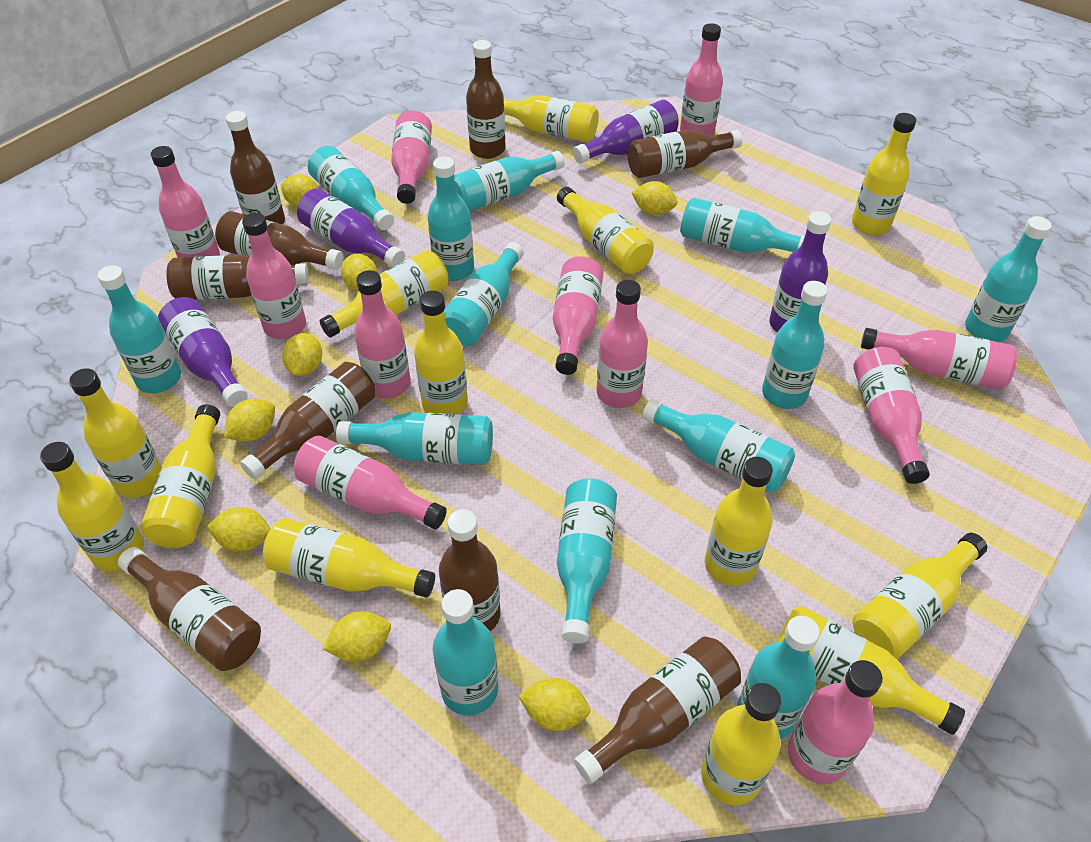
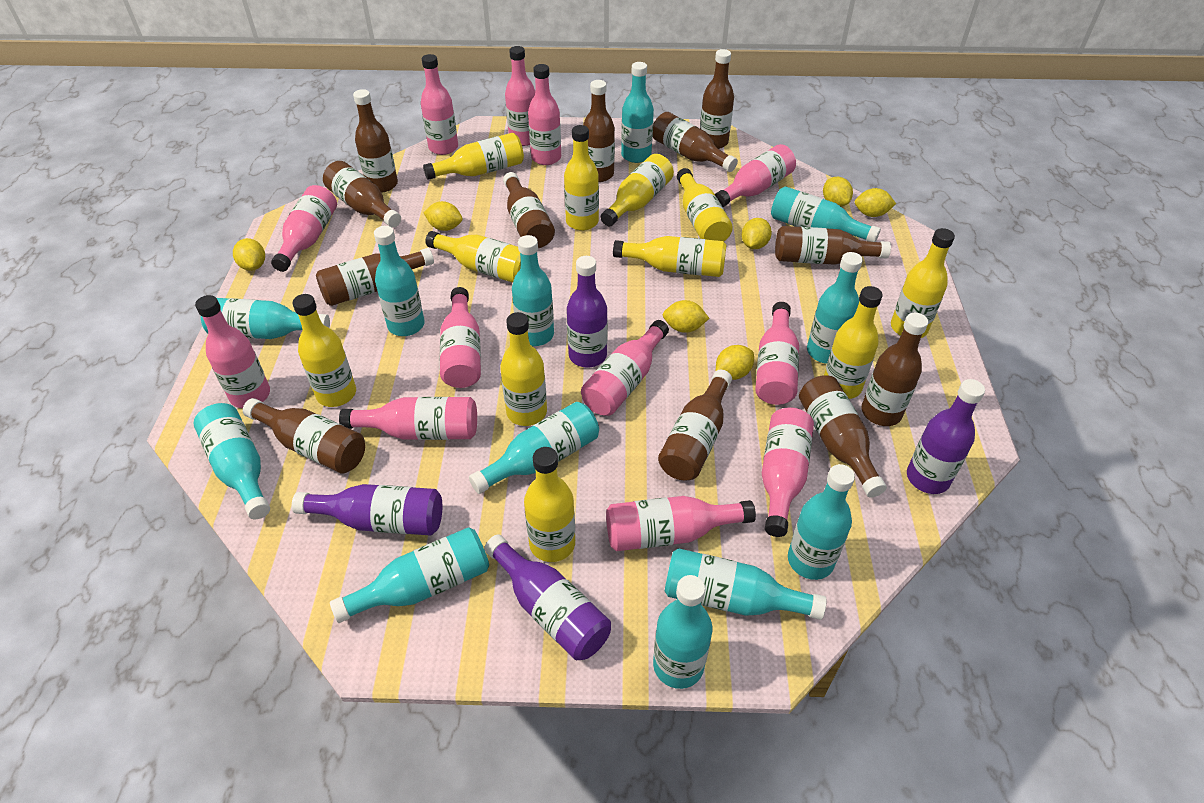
brown bottle: [118,547,261,671] [166,255,309,300] [215,211,343,270] [226,111,285,224] [240,362,375,480] [439,509,501,631] [466,40,505,159] [574,636,741,784] [628,130,742,178] = 9 -> [243,398,365,474] [316,248,434,306] [323,161,401,228] [353,89,398,193] [503,172,555,248] [583,80,615,182] [653,112,738,172] [658,370,732,480] [700,49,734,149] [775,226,891,265] [799,375,887,498] [861,313,928,426] = 12
pink bottle: [151,146,220,258] [242,213,306,339] [294,436,447,529] [354,270,411,398] [391,111,432,204] [553,256,603,375] [597,280,648,408] [680,23,723,135] [788,660,883,784] [853,347,930,484] [861,328,1018,390] = 11 -> [195,295,270,408] [271,185,337,272] [339,397,477,440] [421,54,458,155] [440,287,481,388] [505,46,535,146] [528,64,561,165] [581,320,669,416] [606,496,756,551] [715,144,796,207] [755,302,799,405] [762,407,814,537] = 12
turquoise bottle: [98,265,181,393] [308,146,394,230] [336,412,493,465] [427,156,474,281] [433,589,498,716] [444,242,524,346] [454,151,565,211] [557,478,617,644] [642,399,795,493] [680,198,805,252] [737,616,820,739] [762,281,828,409] [965,216,1052,342] = 13 -> [193,403,270,519] [201,298,330,339] [330,527,489,623] [374,226,424,336] [469,402,599,494] [512,235,554,346] [621,62,654,163] [653,575,712,689] [665,548,827,620] [771,186,881,242] [788,464,855,580] [807,252,863,364] = 12
yellow bottle: [40,442,144,571] [69,368,162,498] [140,404,220,548] [263,518,435,597] [320,250,449,337] [414,290,468,414] [504,95,599,142] [557,187,654,274] [701,683,781,805] [705,457,773,586] [776,605,965,735] [852,113,916,235] [853,533,987,659] = 13 -> [292,294,356,407] [423,133,524,180] [426,231,521,283] [500,312,547,426] [524,447,575,562] [564,125,599,231] [601,154,674,226] [613,236,726,277] [677,168,733,241] [824,286,883,399] [891,228,955,338] = 11
yellow lemon: [207,507,270,552] [224,399,275,442] [281,174,319,207] [282,333,322,376] [323,611,391,662] [341,254,378,292] [518,678,590,731] [632,181,678,215] = 8 -> [233,238,265,271] [424,201,462,231] [663,300,710,333] [716,345,754,380] [742,218,772,249] [823,177,853,206] [855,188,896,217] = 7

